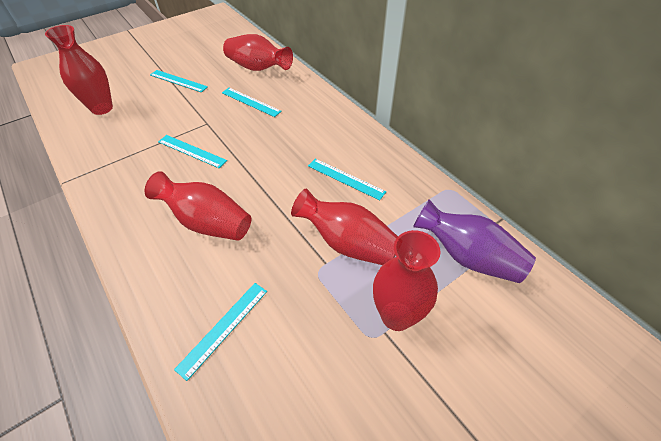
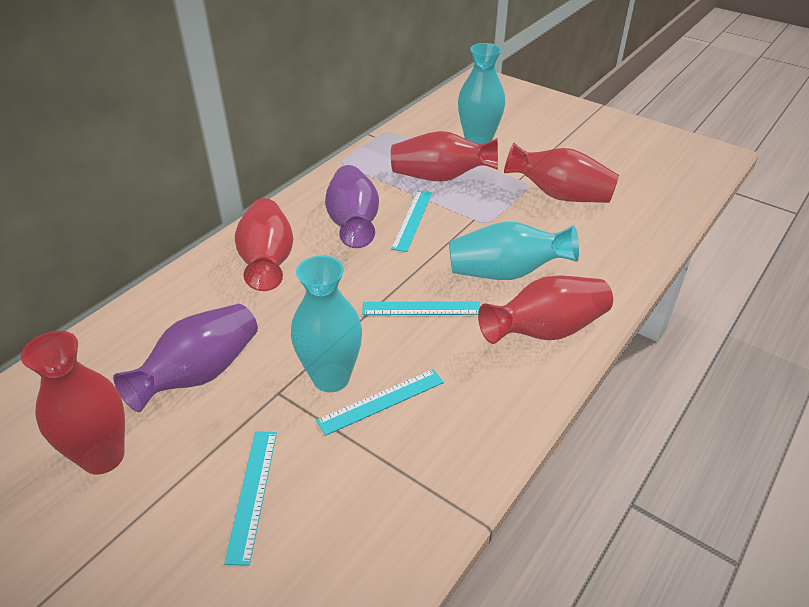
purple vase: [413,199,536,283] = 1 -> [113,304,258,412] [325,165,379,248] = 2
turquoise ruler: [150,70,208,92] [158,135,227,168] [174,283,267,381] [222,88,282,117] [308,159,386,200] = 5 -> [224,431,277,566] [316,369,444,436] [362,301,480,315] [391,190,432,252] = 4
turquoise vase: none = 0 -> [291,255,362,392] [449,222,579,280] [458,43,505,144] = 3

